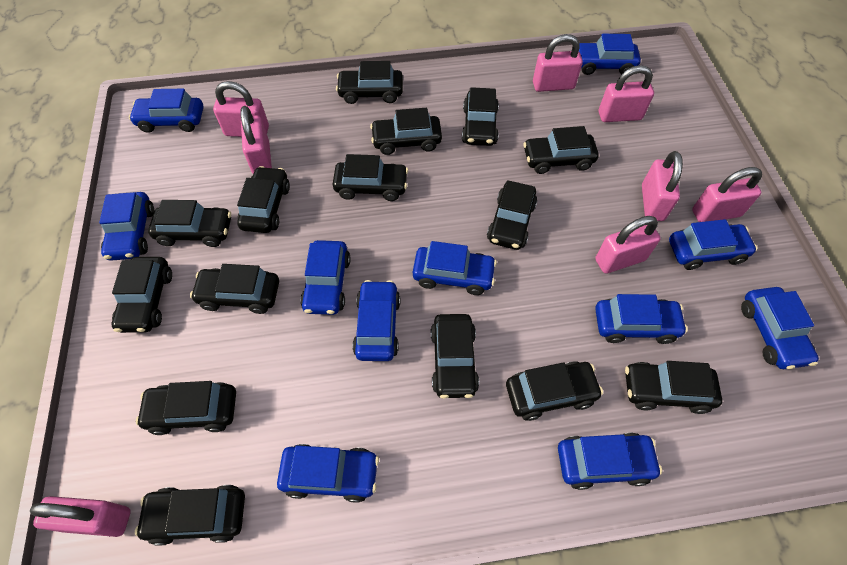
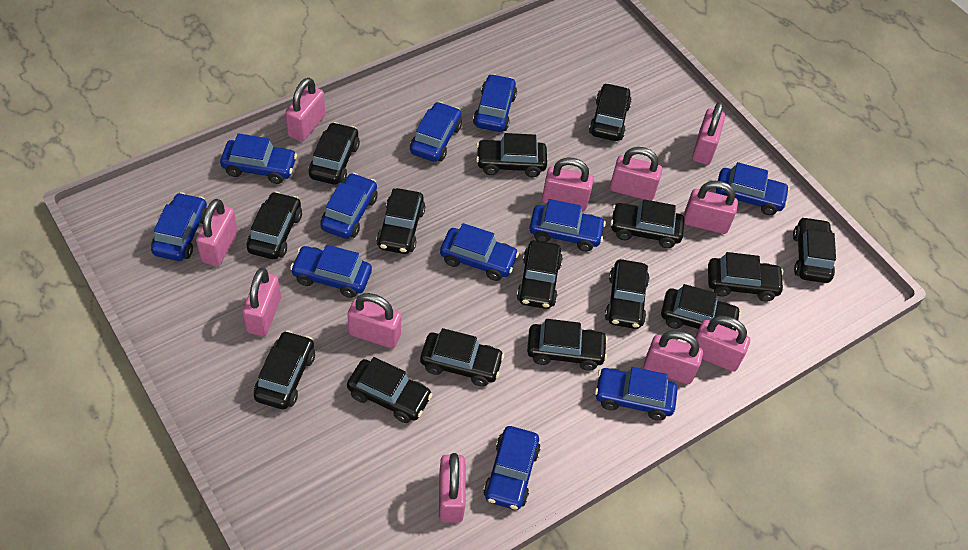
pink padlock: [30,496,131,537] [213,81,269,137] [240,106,272,174] [533,34,583,92] [595,216,661,274] [599,65,654,122] [642,151,683,221] [692,167,762,222] = 8 -> [196,199,238,266] [242,268,281,336] [285,78,325,142] [347,293,401,348] [439,453,466,523] [542,157,594,211] [610,147,662,201] [644,330,703,384] [684,181,738,234] [692,101,725,165] [695,316,750,372] = 11

